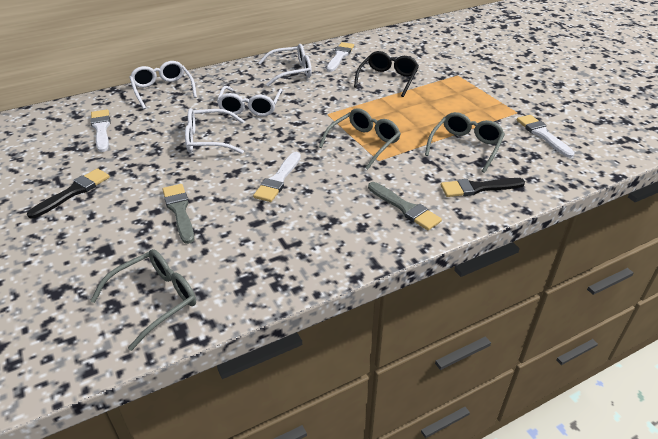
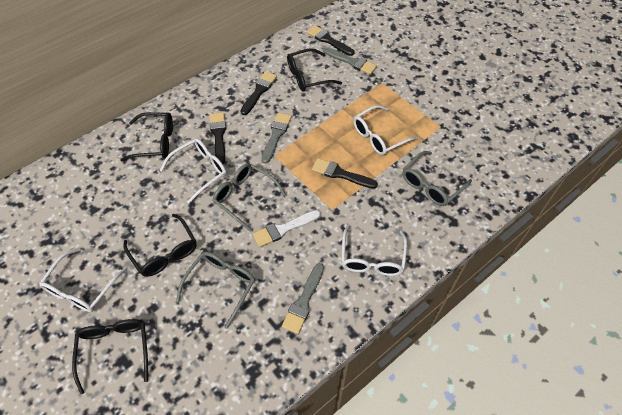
black brush: [27,168,110,219] [441,178,525,197] = 2 -> [210,112,226,164] [241,71,277,115] [306,25,354,56] [312,158,378,189] = 4
black glasses: [354,51,419,97] = 1 -> [72,319,148,394] [120,112,173,161] [123,214,197,277] [287,48,342,91] = 4
grey brush: [162,184,194,244] [368,182,442,230] = 2 -> [261,113,292,164] [282,263,324,334] [323,47,377,75] = 3
white brush: [91,109,111,152] [253,152,301,202] [326,42,354,72] [517,115,575,158] = 4 -> [253,210,321,247] = 1

